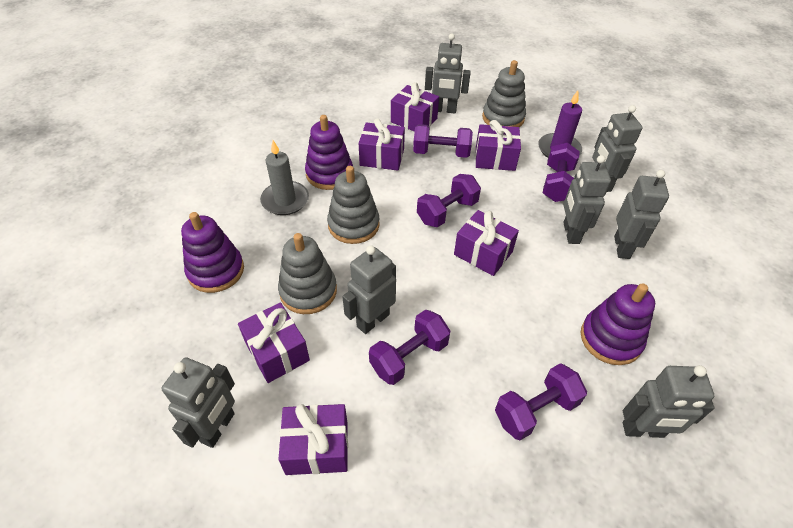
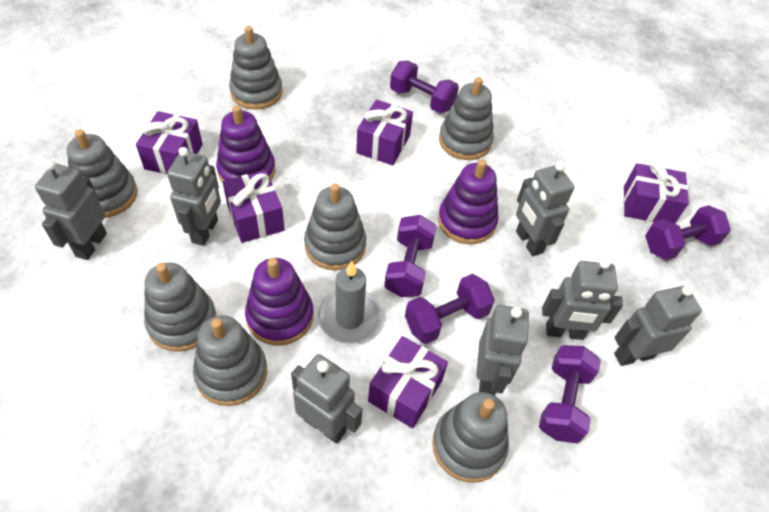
grey stacking toy: [278,233,337,314] [327,166,380,244] [482,60,526,127] = 3 -> [67,129,138,218] [144,262,217,352] [193,315,268,406] [229,26,283,110] [304,183,366,270] [432,392,509,483] [439,77,494,160] = 7
purple candle: [538,90,582,158] = 1 -> none = 0
purple gift: [238,302,310,383] [278,404,348,475] [359,118,405,171] [391,82,439,132] [454,210,519,276] [475,120,521,171] = 6 -> [136,111,203,174] [223,170,285,243] [356,100,413,166] [368,336,448,428] [624,161,689,224] = 5

